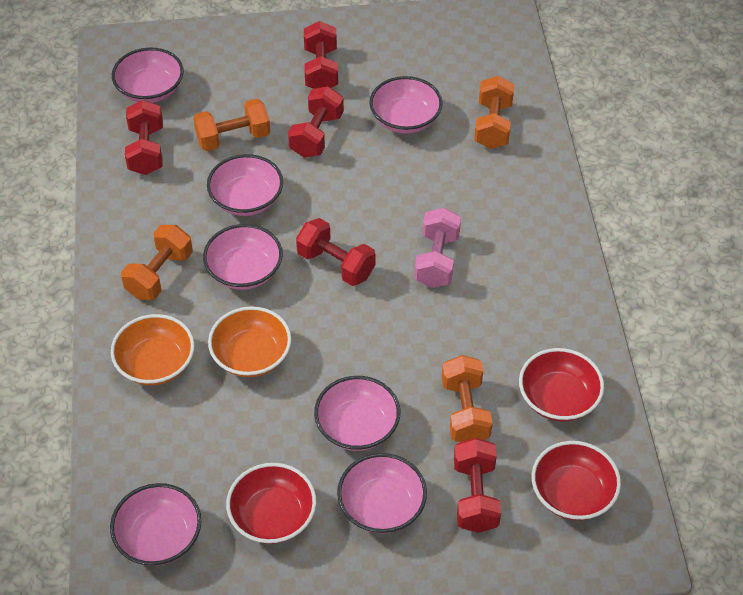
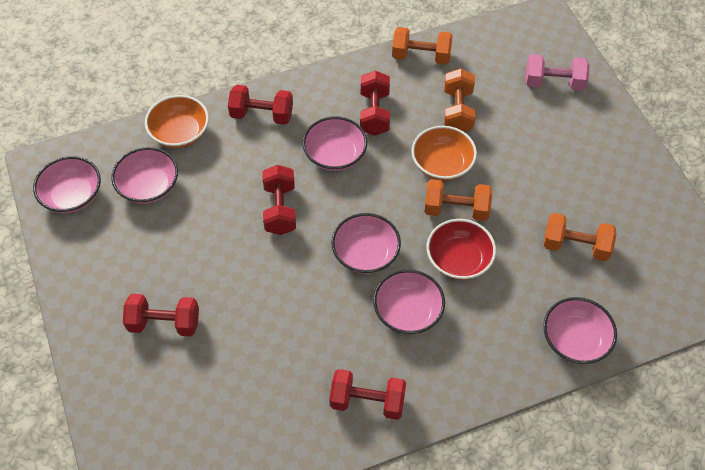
pink bowl: [110,483,201,566] [112,48,184,103] [203,224,283,290] [207,154,283,216] [314,376,400,451] [337,453,427,534] [369,76,443,134] = 7 -> [33,156,101,213] [111,147,178,204] [302,116,367,171] [331,213,401,274] [373,269,445,334] [543,297,617,364] = 6
red bowl: [226,463,316,544] [519,348,604,422] [532,441,621,520] = 3 -> [427,219,496,280] = 1

